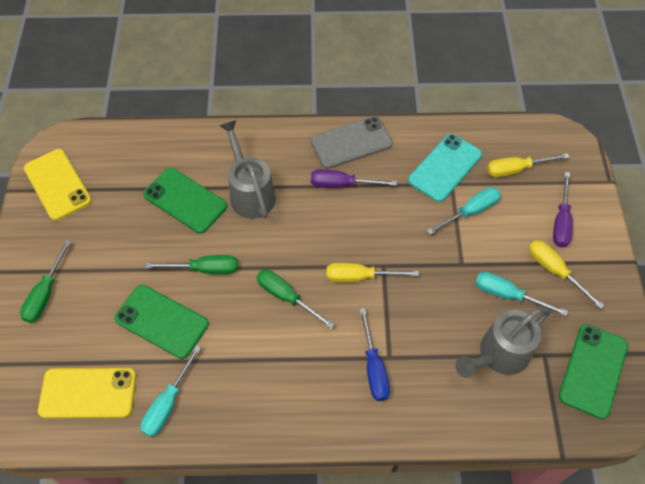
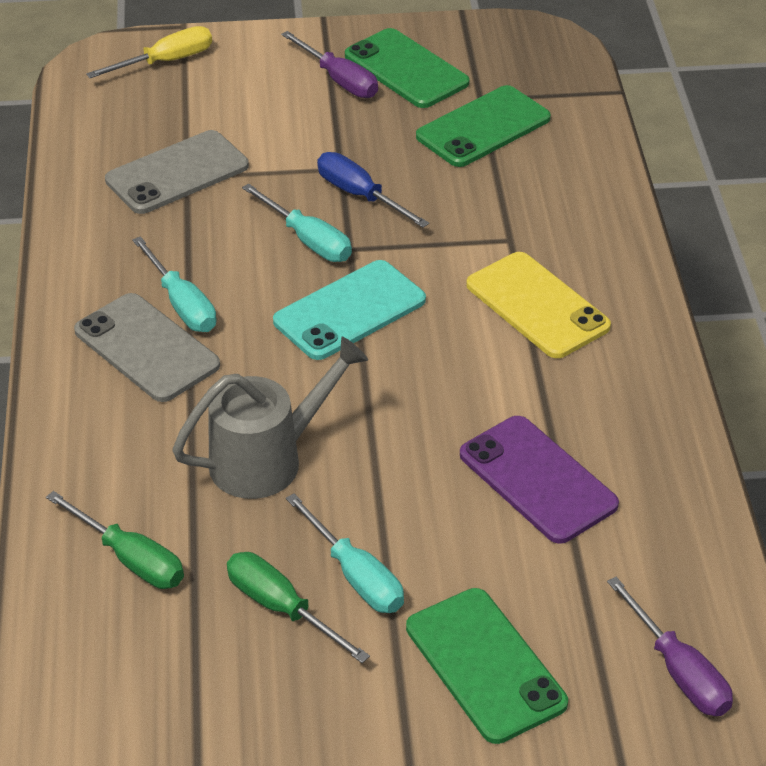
green screwdriver: [20,240,71,323] [145,255,238,274] [257,269,335,329] = 3 -> [46,491,184,589] [227,552,370,663] = 2
grey phone: [311,116,393,169] = 1 -> [74,293,220,402] [105,130,249,214] = 2
grey watering can: [219,120,276,219] [455,307,551,378] = 2 -> [172,337,368,499] = 1
purple phone: none = 0 -> [460,416,619,544] = 1
yellow phone: [24,149,92,221] [38,368,136,418] = 2 -> [466,252,611,358] = 1
yellow screwdriver: [327,263,419,282] [487,153,570,177] [529,240,604,309] = 3 -> [86,26,212,78] = 1

